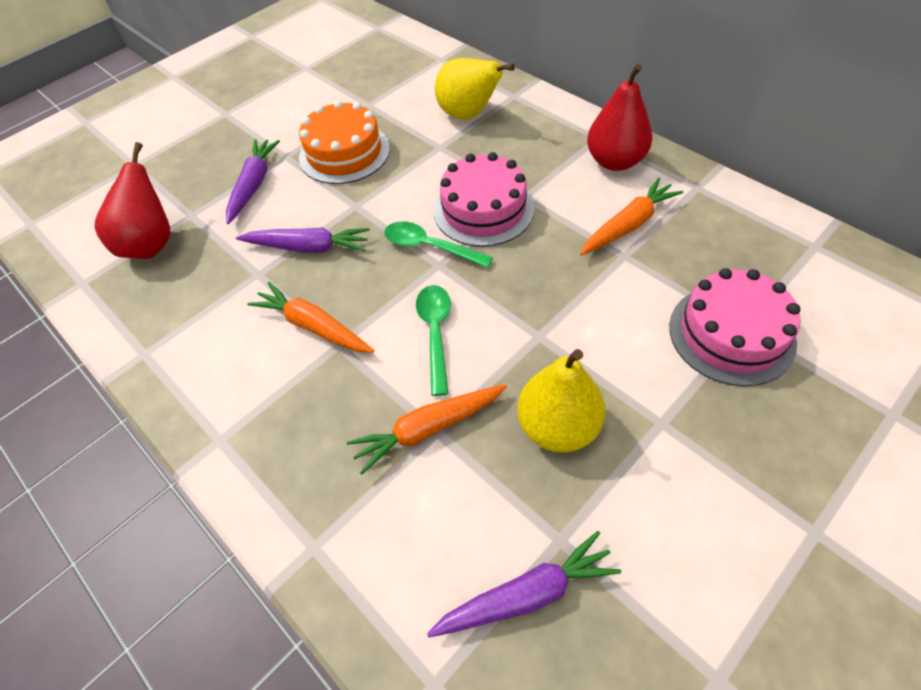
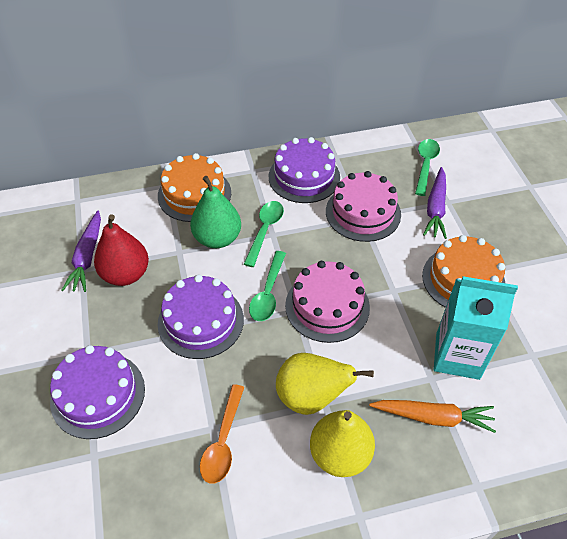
green pear: none = 0 -> [190,176,241,248] = 1
green spoon: [384,221,493,268] [416,285,451,396] = 2 -> [244,201,284,267] [249,251,286,321] [415,139,440,196] = 3
orange cake: [299,100,390,184] = 1 -> [158,153,231,222] [422,235,505,308] = 2
orange carrot: [247,282,374,353] [347,384,507,475] [580,178,683,256] = 3 -> [369,400,496,433] = 1
orange spoon: none = 0 -> [200,384,244,484] = 1
purple cake: none = 0 -> [50,345,145,439] [158,275,244,359] [269,137,340,203] = 3
purple carrot: [226,139,280,224] [236,227,370,253] [427,531,621,637] = 3 -> [61,211,101,292] [423,167,447,239] = 2
red pear: [94,142,170,259] [587,64,652,171] = 2 -> [94,214,149,286] = 1
turquoise carton: none = 0 -> [434,276,518,380] = 1

